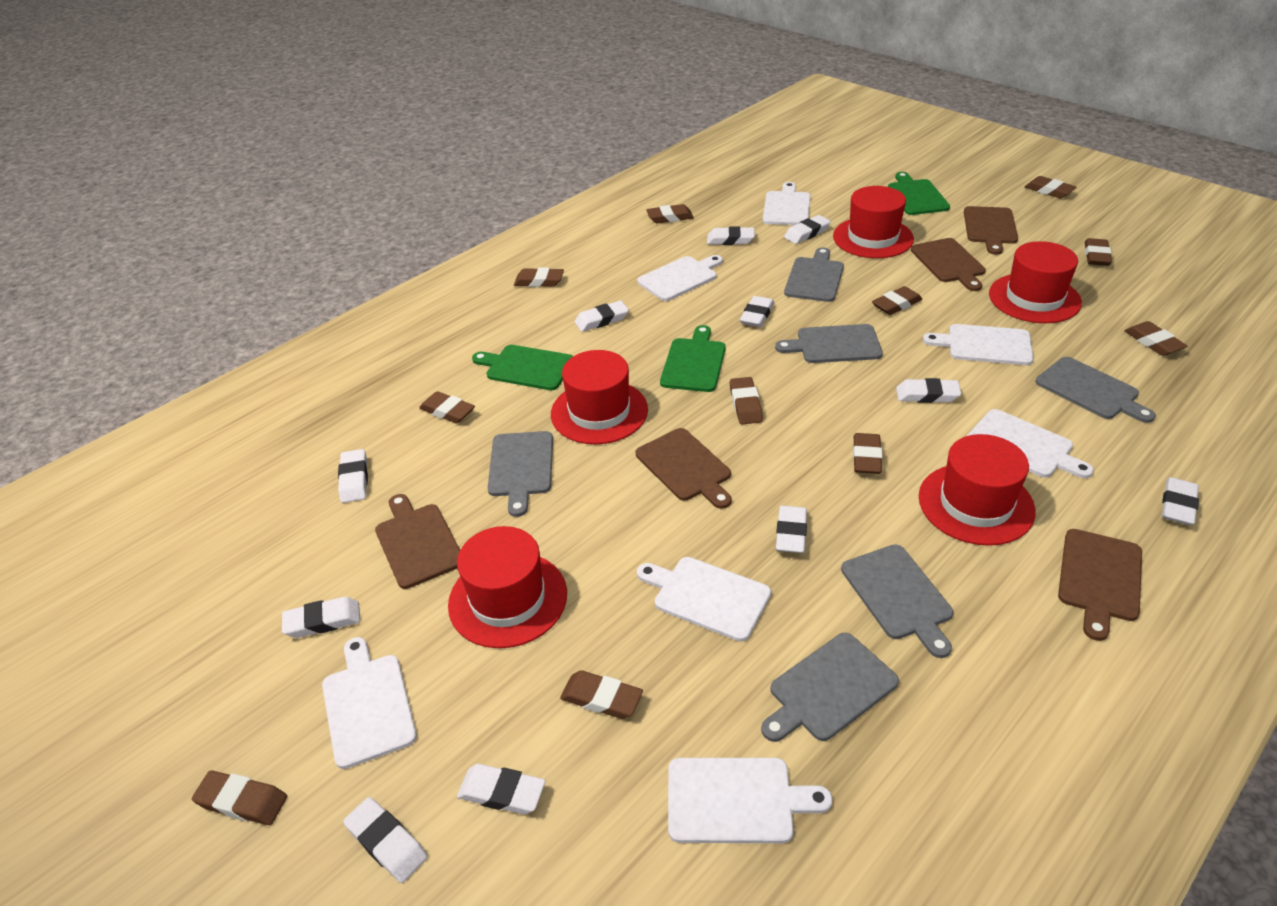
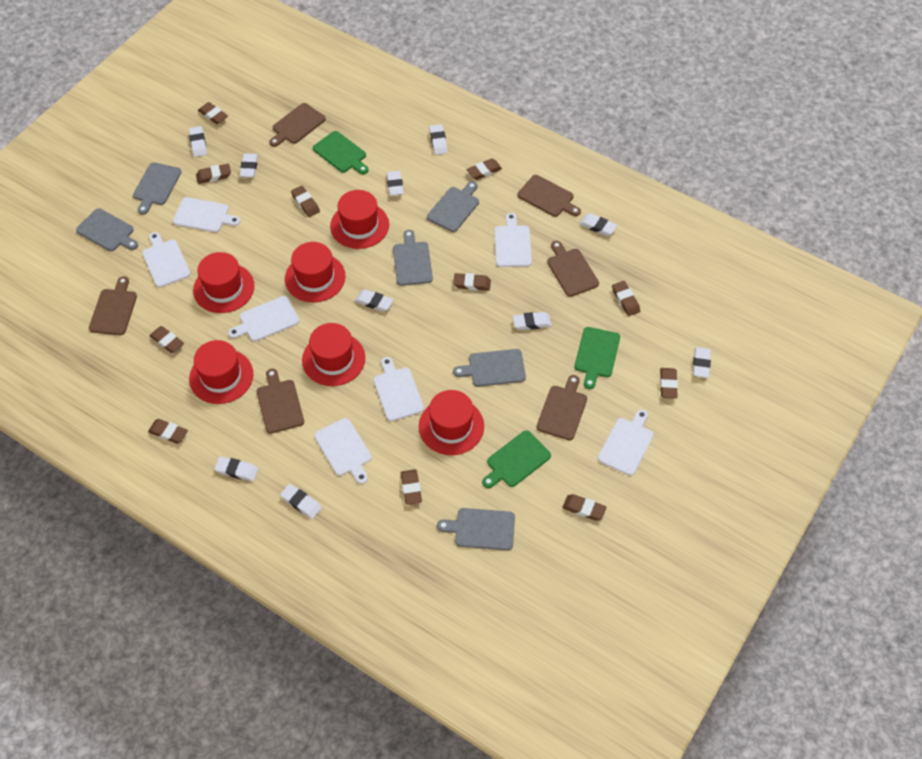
brown cutting board: [375,494,460,589] [636,428,732,509] [911,238,986,291] [964,206,1018,255] [1058,529,1142,641] = 5 -> [89,276,137,335] [257,369,304,434] [269,103,326,147] [517,175,581,217] [536,375,587,440] [547,241,599,297] = 6
red hat: [448,526,567,648] [551,350,648,444] [833,186,914,258] [919,434,1036,546] [989,241,1082,323] = 5 -> [189,340,253,404] [193,252,255,313] [285,242,346,302] [302,323,365,386] [330,190,389,249] [419,390,484,455] = 6
white eraser: [282,597,360,638] [338,449,368,503] [343,797,428,883] [457,764,545,814] [575,301,629,332] [707,226,755,245] [740,296,774,327] [776,505,807,553] [784,215,831,244] [896,378,961,403] [1162,477,1199,525] = 11 -> [189,126,207,157] [214,457,258,481] [240,154,258,177] [280,484,322,519] [355,289,393,312] [387,171,404,196] [429,124,448,155] [513,312,551,330] [580,213,617,236] [693,347,711,378] = 10

